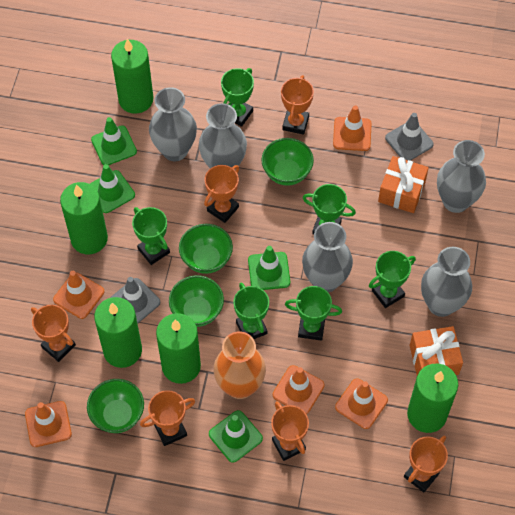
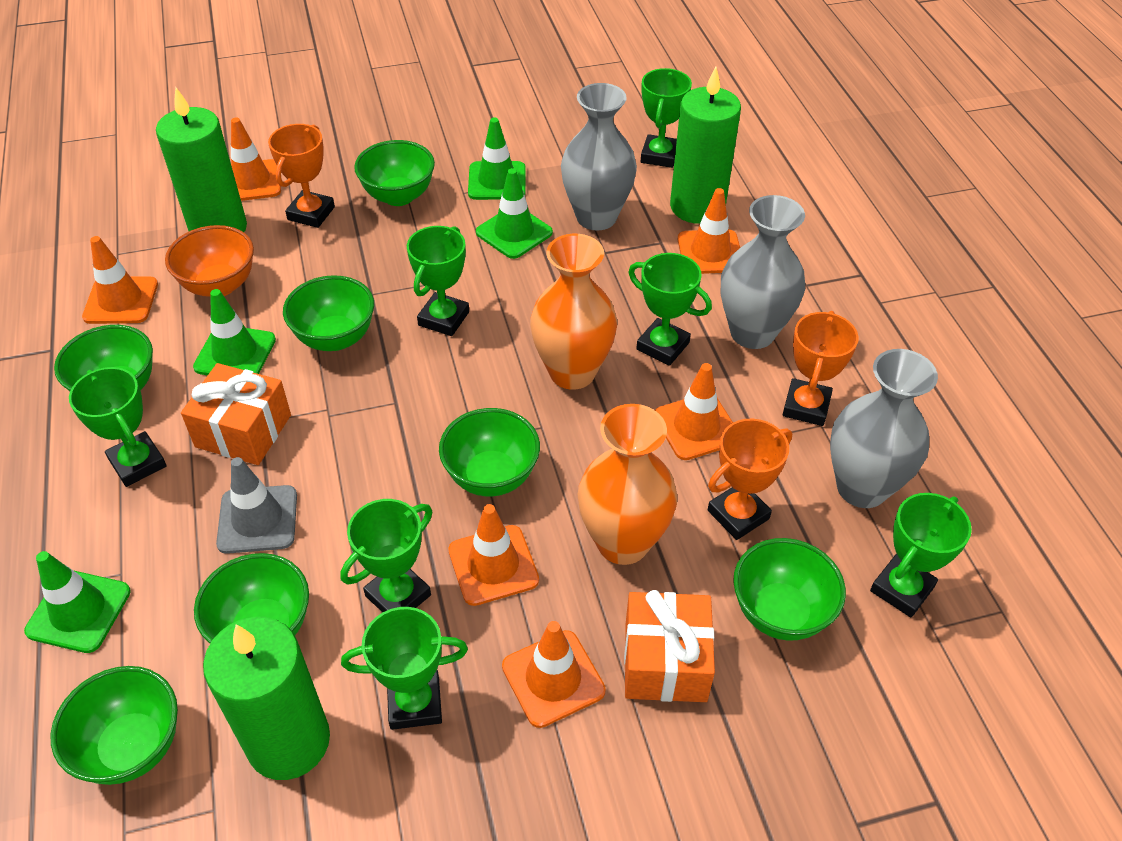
green bowl: [87,379,144,433] [169,275,224,327] [179,224,233,274] [261,138,314,186] = 4 -> [51,666,178,785] [54,325,153,392] [194,553,309,643] [283,275,374,351] [354,140,435,206] [439,408,540,496] [733,538,846,641] = 7
green candle: [60,182,108,254] [94,297,142,368] [111,39,154,114] [156,313,201,384] [407,364,458,433] = 5 -> [156,87,247,232] [203,616,330,780] [670,67,741,224] = 3
green trophy: [132,207,170,265] [221,68,254,127] [233,283,269,339] [285,286,342,341] [303,184,356,235] [369,251,416,308] = 6 -> [69,367,167,487] [340,499,432,613] [341,607,468,730] [407,226,469,336] [628,253,712,366] [641,68,692,168] [870,493,972,618] = 7
grey traffic cone: [110,277,161,324] [385,113,434,161] = 2 -> [216,457,297,554] = 1
grey vase: [149,87,197,161] [199,103,247,170] [302,222,353,292] [421,247,472,317] [437,140,486,213] = 5 -> [561,83,637,231] [721,195,805,349] [830,349,938,508] = 3
orange bowl: none = 0 -> [165,225,254,297] = 1
orange traffic cone: [25,401,72,447] [53,271,104,319] [273,365,325,414] [333,105,372,151] [335,378,388,429] = 5 -> [82,236,158,324] [231,118,281,201] [448,504,539,606] [502,621,606,728] [655,363,733,460] [677,188,740,274] = 6
orange trophy: [31,305,76,362] [140,390,195,446] [204,165,239,223] [271,401,309,461] [281,75,314,135] [404,436,448,493] = 6 -> [268,124,335,228] [708,419,792,540] [782,311,859,426] = 3
orange vase: [213,332,266,399] = 1 -> [530,234,617,390] [578,404,677,565] = 2

